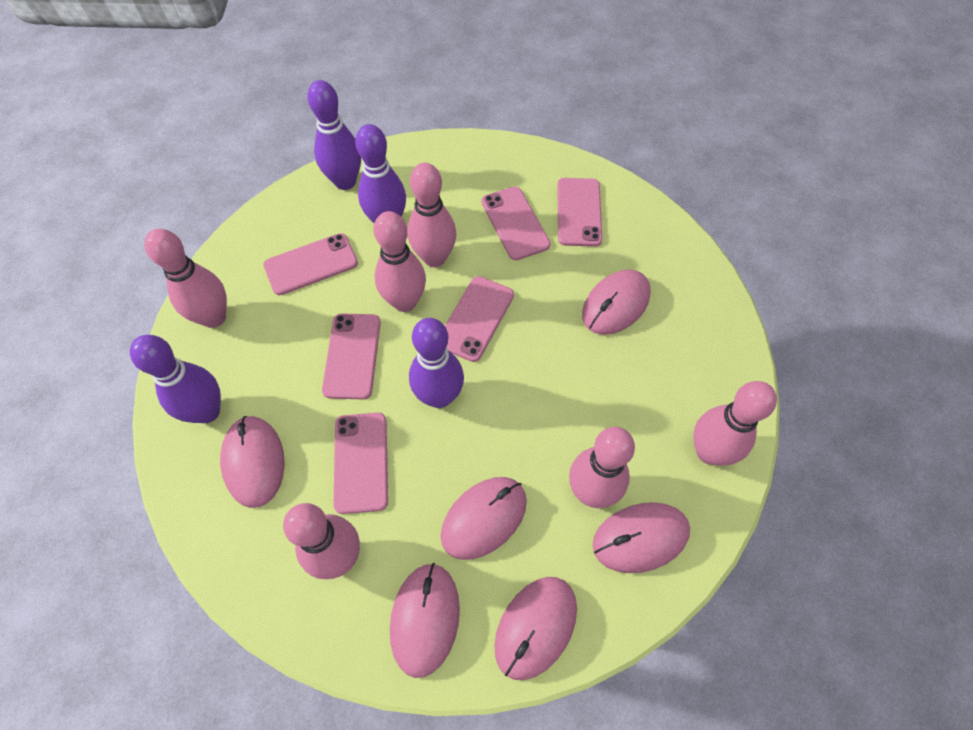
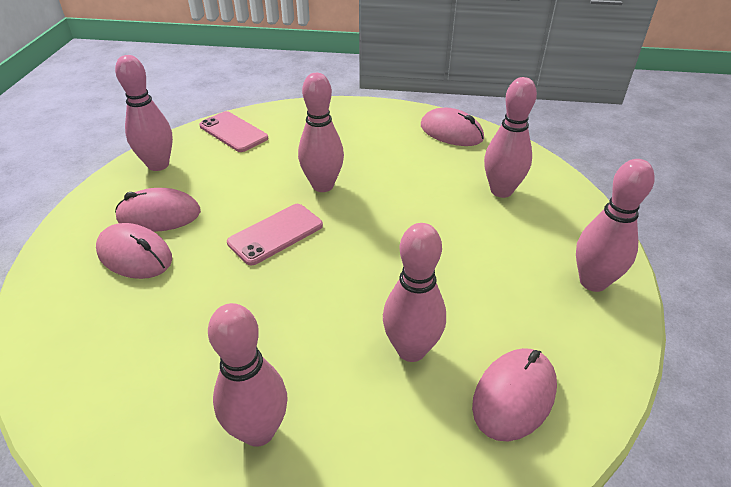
pink mouse: [220,416,285,508] [390,563,460,678] [441,477,527,560] [494,577,577,680] [582,269,651,335] [593,502,690,573] = 6 -> [96,223,172,279] [115,188,201,232] [421,108,484,146] [472,348,557,442] = 4
pink phone: [263,233,358,295] [322,313,381,399] [334,413,388,514] [445,276,514,362] [481,186,550,260] [557,178,602,247] = 6 -> [199,111,268,152] [227,204,323,265] = 2
purple bowling pin: [130,335,221,423] [307,80,361,190] [355,124,406,223] [409,318,464,408] = 4 -> none = 0

